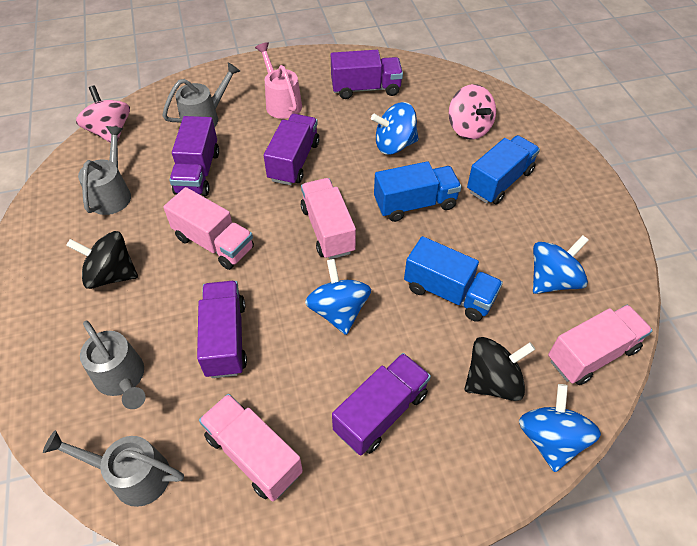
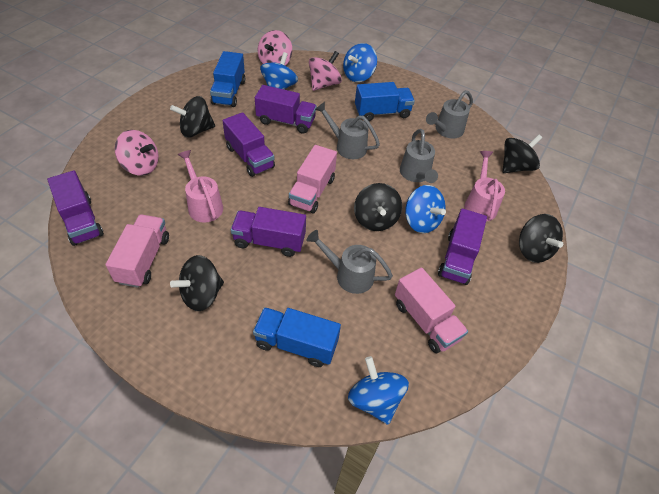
black spinning top: [66,231,138,289] [465,337,535,401] = 2 -> [170,96,215,138] [170,255,224,311] [354,183,402,231] [502,134,542,173] [519,214,563,263] = 5
pink spinning top: [76,85,130,143] [449,84,496,140] = 2 -> [115,130,159,176] [258,30,292,65] [309,51,342,91] = 3
pink truck: [163,187,254,270] [199,394,303,501] [301,178,356,260] [548,305,653,385] = 4 -> [105,215,169,288] [288,145,337,213] [395,267,468,353] = 3
pink watering can: [255,42,302,119] = 1 -> [178,150,223,223] [464,151,505,222] = 2

